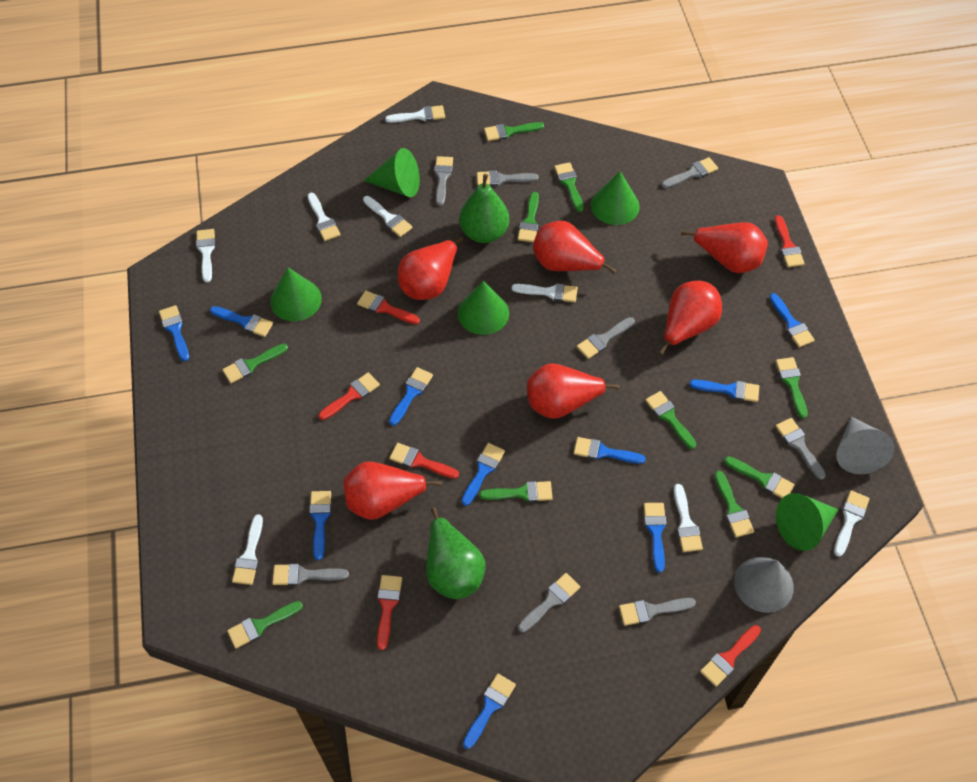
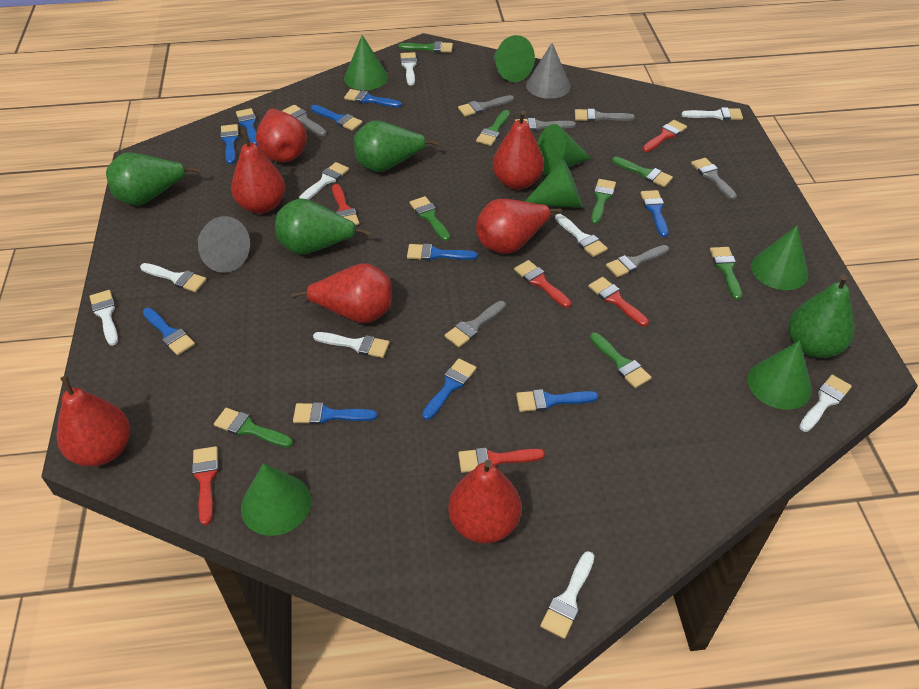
green brush: [222,343,288,383] [227,601,303,649] [479,481,553,502] [484,122,544,141] [518,192,539,242] [554,162,584,212] [645,391,696,449] [715,471,754,538] [724,456,795,498] [776,357,808,419] = 10 -> [214,408,293,448] [398,41,453,53] [410,196,450,241] [476,110,510,146] [590,332,652,388] [591,179,616,224] [612,157,673,187] [710,247,742,300] = 8
green cone: [270,268,322,321] [363,148,420,197] [458,281,509,335] [591,171,640,225] [776,493,839,551] = 5 -> [241,463,311,536] [344,35,388,90] [493,35,535,82] [525,159,583,208] [537,124,592,175] [748,341,812,410] [751,226,808,290] = 7
green pear: [426,507,485,599] [459,174,509,243] = 2 -> [106,152,200,206] [275,198,371,255] [354,120,439,172] [788,275,855,358] = 4
grey brush: [272,564,349,586] [434,156,453,206] [477,170,539,186] [518,573,580,633] [577,317,635,359] [619,598,696,626] [661,157,718,188] [776,418,826,480] = 8 -> [282,105,327,136] [444,301,506,347] [458,95,514,117] [515,118,576,131] [575,109,635,122] [606,245,669,277] [691,158,737,200] = 7
red pear: [344,461,442,520] [398,237,463,300] [527,363,620,419] [533,221,616,274] [659,281,722,354] [681,222,768,273] = 6 -> [57,376,130,467] [231,131,285,214] [256,108,307,162] [291,263,392,323] [448,460,521,543] [476,199,562,254] [493,111,544,190] = 7
white brush: [196,229,216,282] [232,514,263,585] [308,193,340,241] [363,196,413,237] [385,105,445,123] [512,283,578,302] [674,484,703,552] [834,490,870,557] = 8 -> [90,290,118,346] [140,263,207,292] [299,162,349,200] [313,332,390,358] [400,52,417,86] [540,551,594,639] [555,214,608,257] [681,107,743,120] [799,375,852,432] = 9

